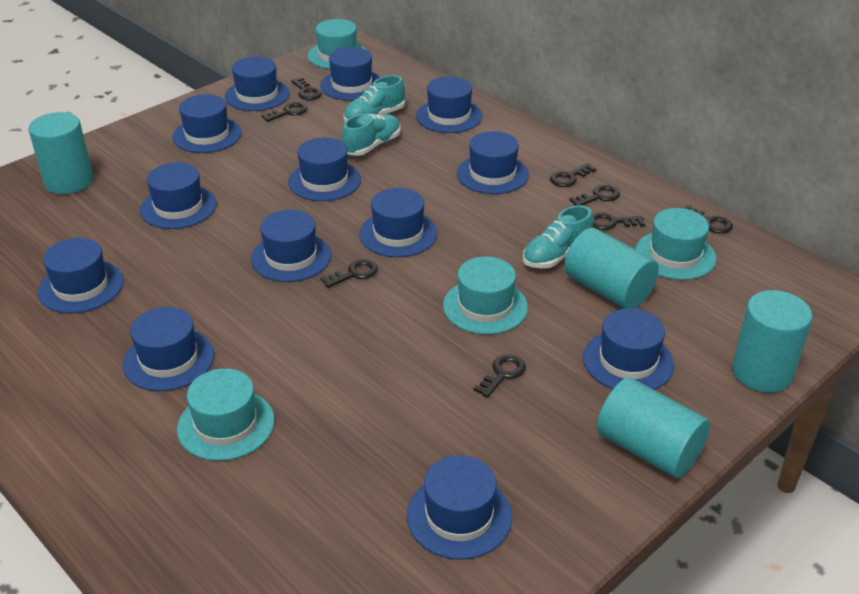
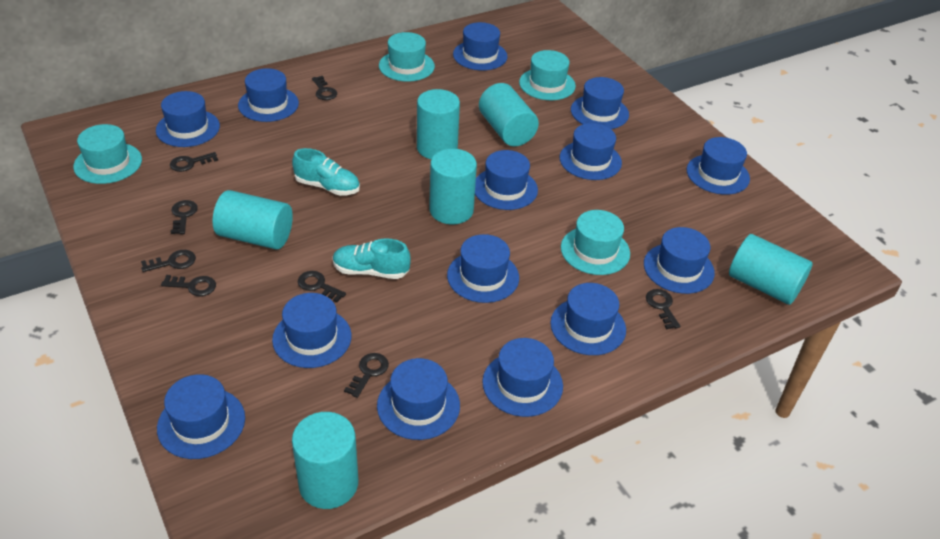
blue hat: [38,238,124,313] [123,307,214,391] [140,162,217,229] [172,94,242,153] [225,57,289,111] [251,210,331,282] [288,138,361,201] [320,47,381,101] [360,188,437,257] [407,455,512,560] [416,76,482,133] [457,131,529,194] [583,308,674,390] = 13 -> [156,91,220,147] [157,374,245,459] [238,68,299,122] [272,293,352,368] [377,358,460,440] [447,234,519,303] [453,22,508,70] [475,150,538,210] [482,338,563,417] [550,283,626,355] [560,123,622,180] [571,77,629,129] [644,227,715,294] [686,137,750,195] = 14
turquoise cylinder: [28,112,93,194] [564,228,659,309] [597,378,710,478] [732,290,812,393] = 4 -> [212,190,293,250] [292,412,358,509] [417,89,460,159] [429,149,477,224] [479,83,539,146] [729,234,813,305] = 6
turquoise shoe: [341,114,401,156] [343,75,405,122] [523,205,593,268] = 3 -> [292,148,360,196] [333,238,411,279] = 2

